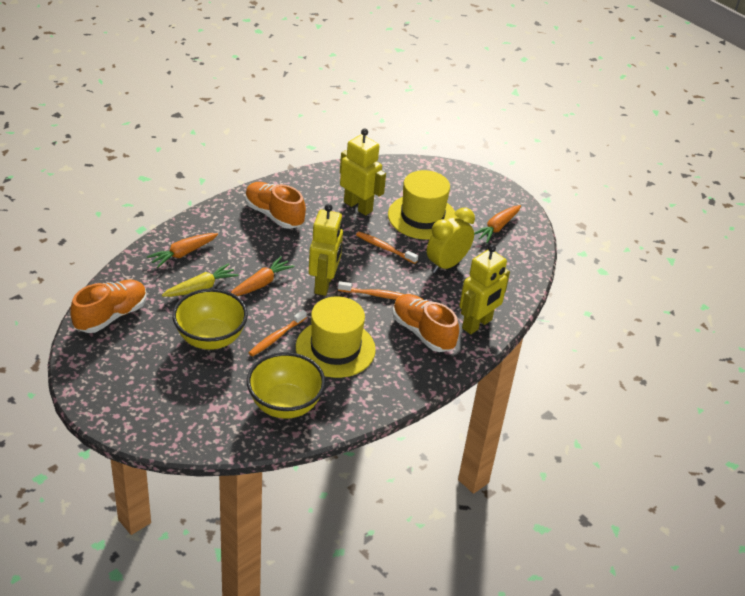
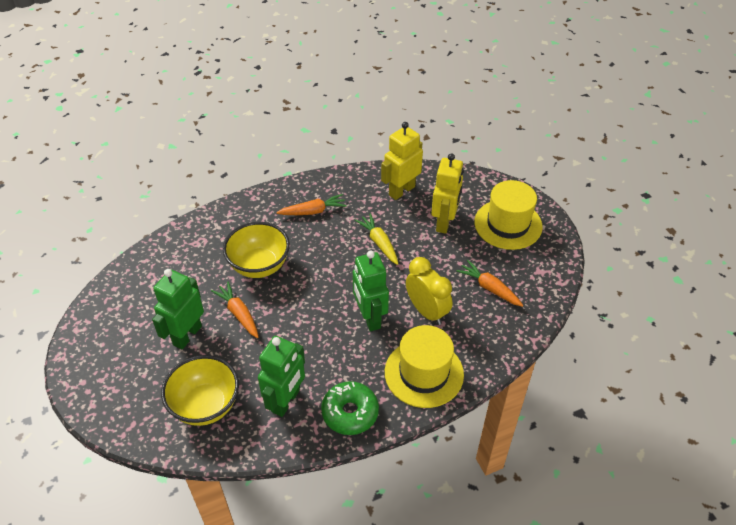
green donut: none = 0 -> [321,381,379,435] = 1
green robot: none = 0 -> [152,269,204,349] [258,336,305,417] [353,251,389,331] = 3
orange shoe: [70,279,147,333] [245,182,306,229] [392,294,459,352] = 3 -> none = 0
orange toothbrush: [249,310,307,356] [338,281,404,300] [356,232,418,264] = 3 -> none = 0
yellow robot: [309,204,343,296] [340,128,386,216] [459,244,510,334] = 3 -> [381,122,423,200] [431,153,463,234] = 2

